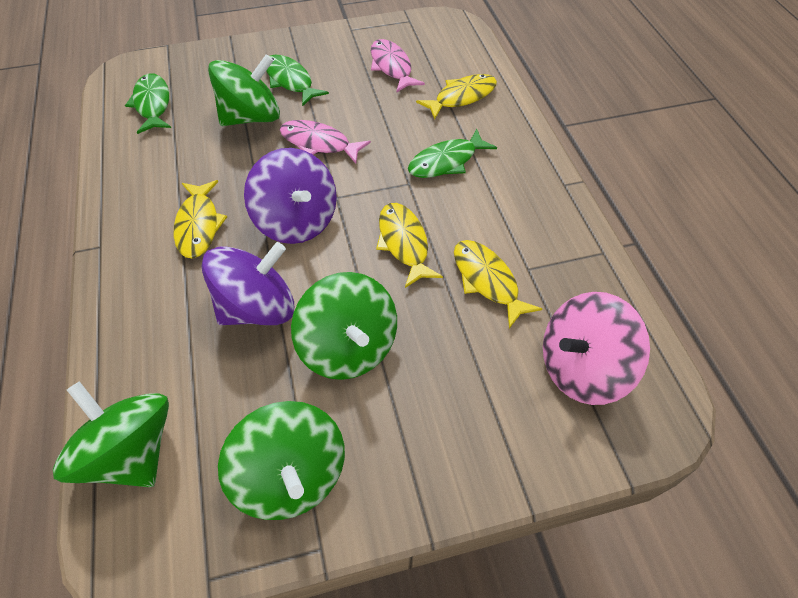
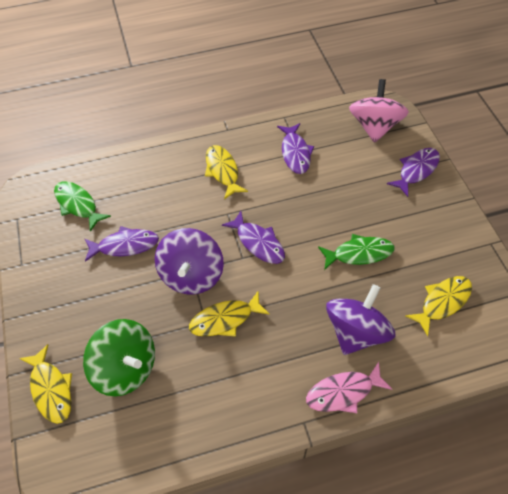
green fish: [125,73,171,134] [266,55,329,106] [408,129,497,178] = 3 -> [54,181,111,232] [318,234,394,270] = 2
green spinning top: [53,381,169,487] [208,54,280,126] [218,401,345,520] [291,272,397,380] = 4 -> [83,319,155,396] = 1
pink fish: [280,120,371,164] [371,39,425,93] = 2 -> [306,362,392,413] = 1
purple fish: none = 0 -> [85,226,159,262] [222,211,285,264] [277,123,314,174] [387,148,440,197] = 4

